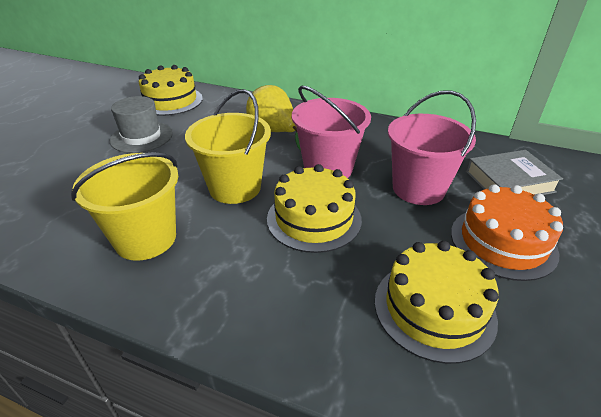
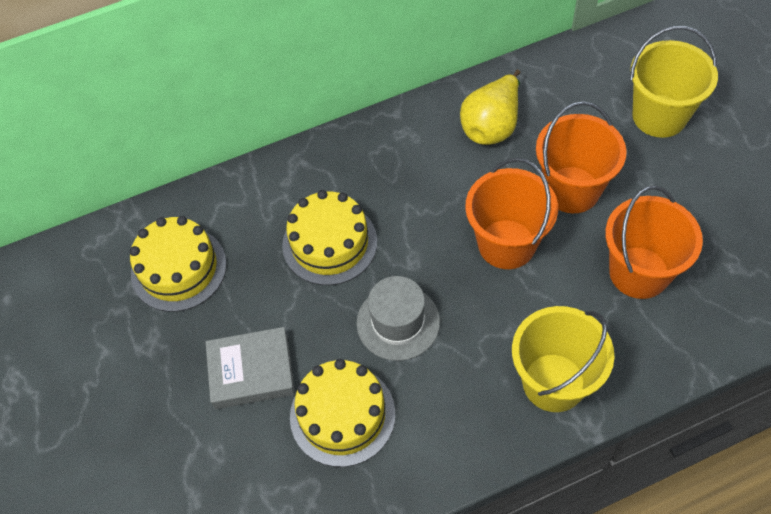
orange bucket: none = 0 -> [465,158,558,269] [536,101,627,213] [605,186,703,299] = 3
orange cake: [451,184,563,281] = 1 -> none = 0
pink bucket: [292,86,371,178] [388,90,476,205] = 2 -> none = 0

